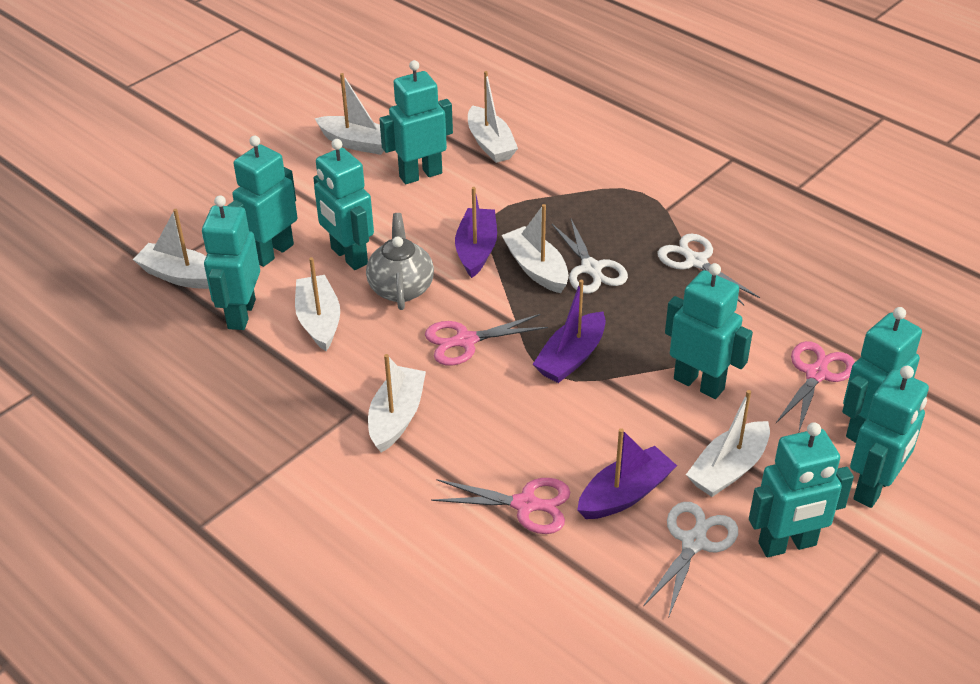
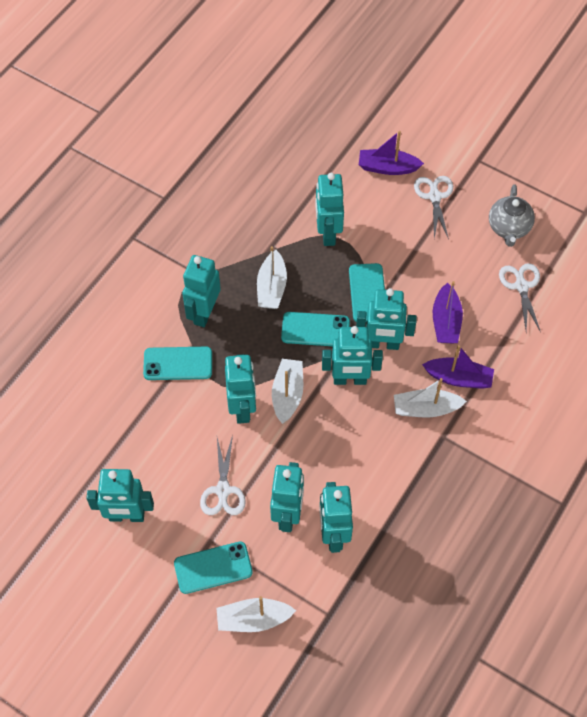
pink scissors: [425,314,548,366] [431,478,570,534] [776,341,855,431] = 3 -> none = 0
turquoise phone: none = 0 -> [143,347,212,380] [174,542,253,594] [281,312,350,346] [349,263,385,322] = 4
white boat: [133,209,209,289] [295,257,340,351] [315,73,384,155] [368,354,426,452] [468,71,518,163] [502,204,569,293] [686,390,770,497] = 7 -> [216,596,296,632] [257,246,287,309] [272,359,303,424] [394,378,467,417] = 4

